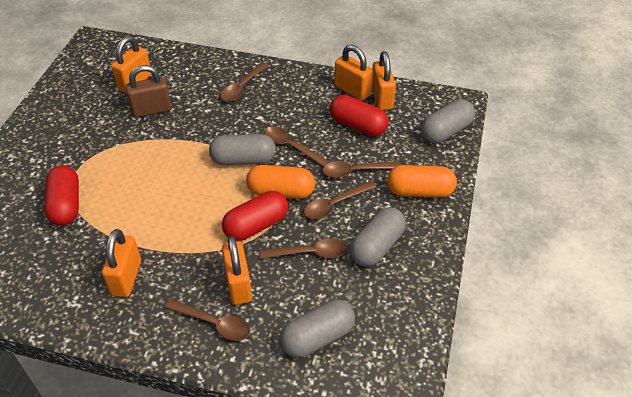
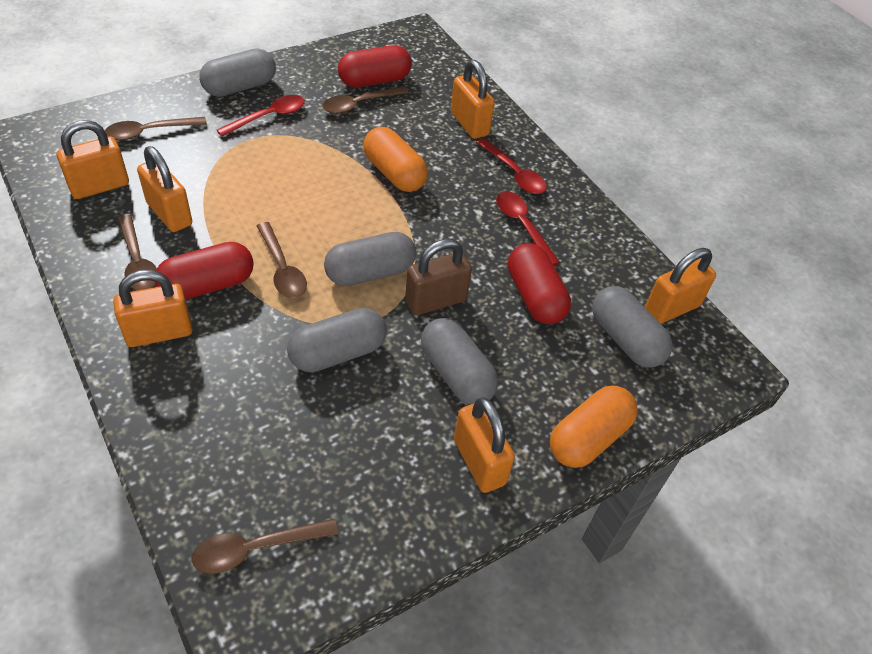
brown spoon: [164,299,250,341] [220,62,269,101] [259,238,347,259] [264,127,330,167] [304,181,376,219] [322,161,401,178] = 6 -> [105,117,207,140] [117,214,157,290] [191,519,338,574] [257,222,307,298] [323,86,409,114] = 5
grey capsule: [209,134,276,165] [280,300,355,358] [350,207,406,266] [421,99,475,143] = 4 -> [199,48,276,97] [287,308,386,372] [324,232,416,286] [421,318,498,405] [592,286,673,368] = 5
orange padlock: [102,229,141,297] [111,36,151,93] [222,236,252,305] [335,45,373,101] [372,51,396,110] = 5 -> [57,120,129,199] [113,270,192,347] [137,146,192,232] [451,60,495,139] [454,397,515,493] [645,248,716,324] = 6
red spoon: none = 0 -> [217,95,305,137] [476,138,547,194] [496,191,560,266] = 3

